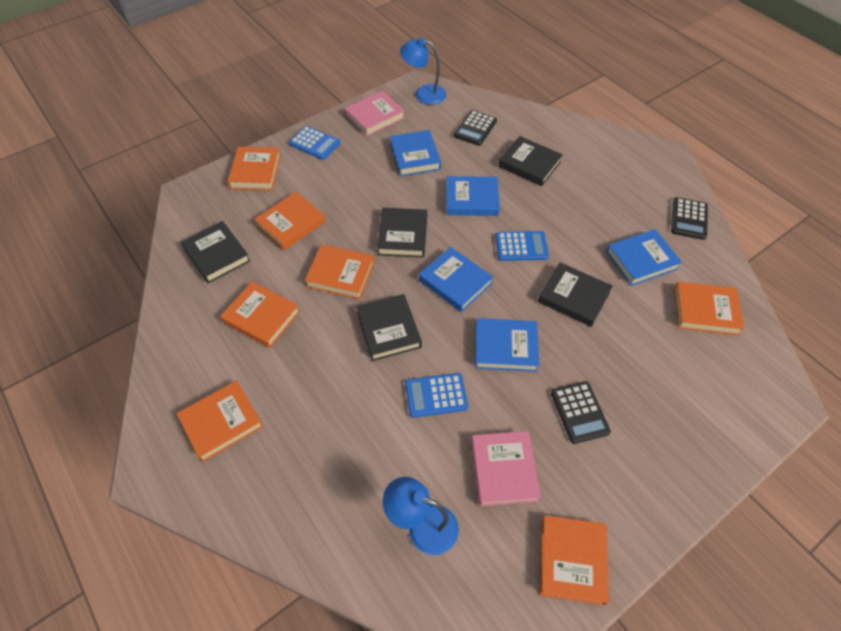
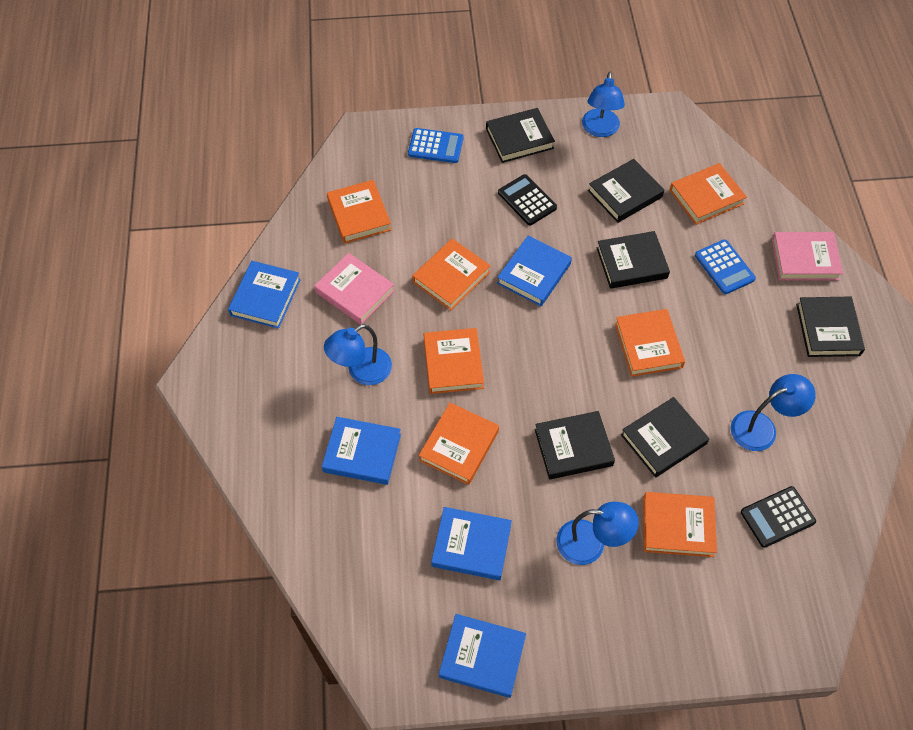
black book: [181,221,250,283] [356,294,422,361] [377,208,427,258] [498,136,563,186] [538,262,613,327] = 5 -> [486,108,555,163] [535,411,615,479] [588,159,664,223] [596,231,670,289] [621,397,709,478] [796,297,865,357] = 6
black calculator: [454,110,497,146] [551,381,611,444] [671,197,708,240] = 3 -> [498,174,557,225] [741,486,816,548] = 2
blue calculator: [289,126,340,160] [405,373,468,418] [495,231,549,261] = 3 -> [408,128,463,163] [695,239,756,294] = 2
blue lamp: [383,477,459,555] [400,38,446,105] = 2 -> [324,324,392,385] [557,502,639,565] [582,72,625,137] [731,374,816,451] = 4

